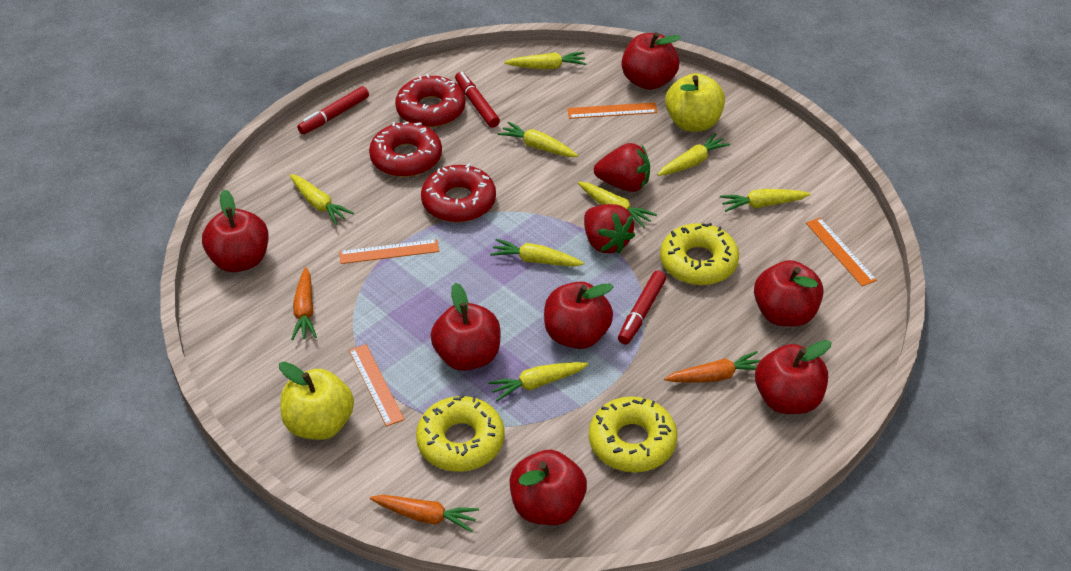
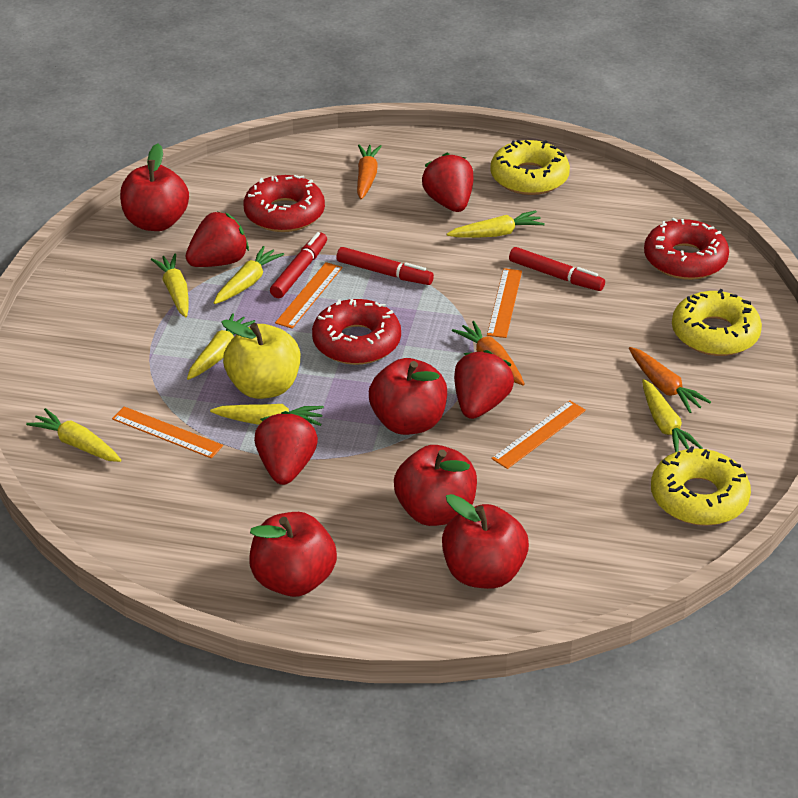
red apple: [202,189,269,272] [430,283,500,371] [510,450,587,525] [544,281,614,349] [621,32,681,90] [754,260,824,327] [755,340,832,414] = 7 -> [120,143,189,231] [249,512,337,597] [369,358,447,435] [394,445,477,526] [442,494,529,589] = 5
red strawberry: [584,204,635,253] [594,143,650,192] = 2 -> [185,212,249,267] [254,411,318,485] [422,153,474,212] [454,350,514,419] = 4
yellow apple: [279,362,354,440] [665,73,725,132] = 2 -> [221,320,300,399] = 1
yellow carrot: [290,174,354,225] [488,362,588,401] [490,239,584,267] [498,122,578,157] [504,52,586,69] [578,182,657,228] [657,133,731,176] [720,189,811,212] = 8 -> [26,408,122,462] [151,254,188,317] [187,313,256,380] [210,404,324,426] [214,246,284,304] [447,210,545,238] [642,379,703,452] = 7

